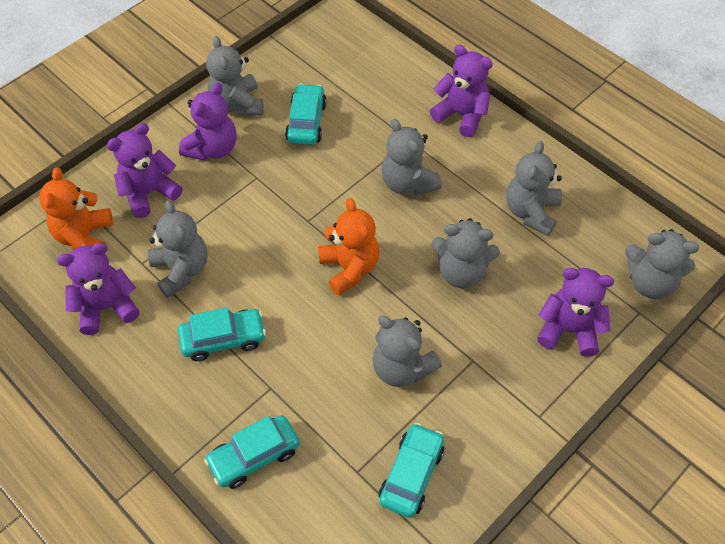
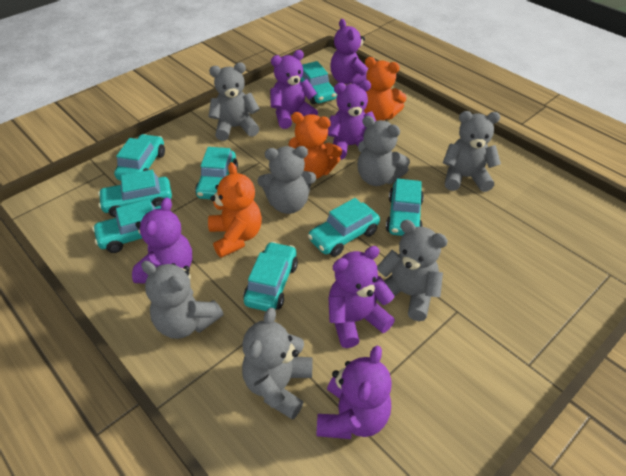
orange teddy bear: [39,167,113,250] [318,198,379,296] = 2 -> [208,162,262,258] [288,112,342,179] [364,57,407,121] = 3
purple teddy bear: [57,243,140,335] [107,123,182,218] [179,83,236,161] [430,45,493,137] [537,268,614,357] = 5 -> [132,198,192,283] [270,50,318,129] [316,346,392,439] [328,80,376,160] [328,246,395,348] [330,19,368,85] = 6
turquoise car: [178,308,266,361] [204,415,299,489] [285,84,327,145] [379,423,444,518] = 4 -> [92,199,161,253] [98,170,172,217] [114,134,165,181] [195,147,238,199] [243,242,298,311] [300,61,337,104] [308,198,380,257] [386,178,424,236] = 8

